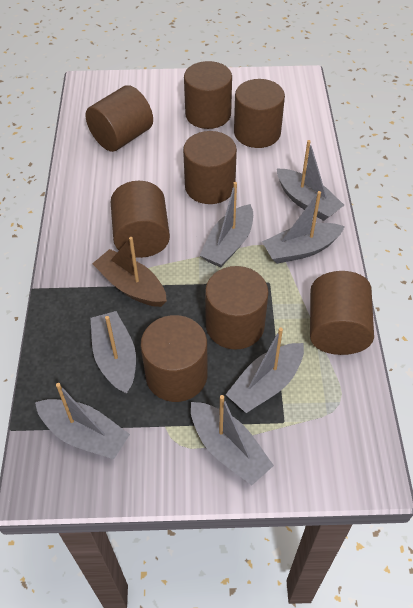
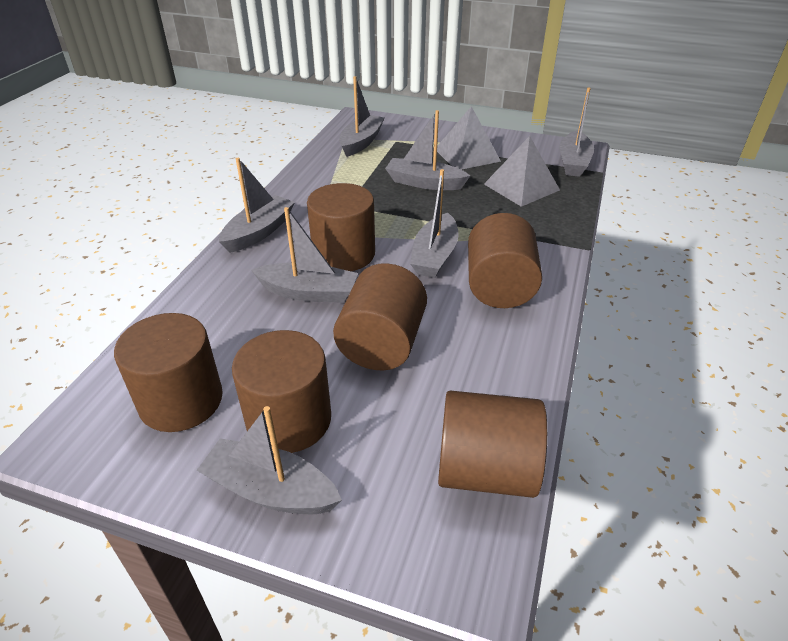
brown boat: [92,237,167,307] = 1 -> none = 0
brown cylinder: [86,85,153,152] [111,181,170,258] [141,315,208,402] [183,131,237,204] [184,61,232,129] [205,266,269,350] [234,79,285,148] [310,271,374,355] = 8 -> [114,313,223,432] [232,330,331,453] [307,183,375,271] [333,263,427,370] [438,390,547,498] [468,213,542,308] = 6
grey pyramid: none = 0 -> [437,106,501,170] [484,136,560,207] = 2

